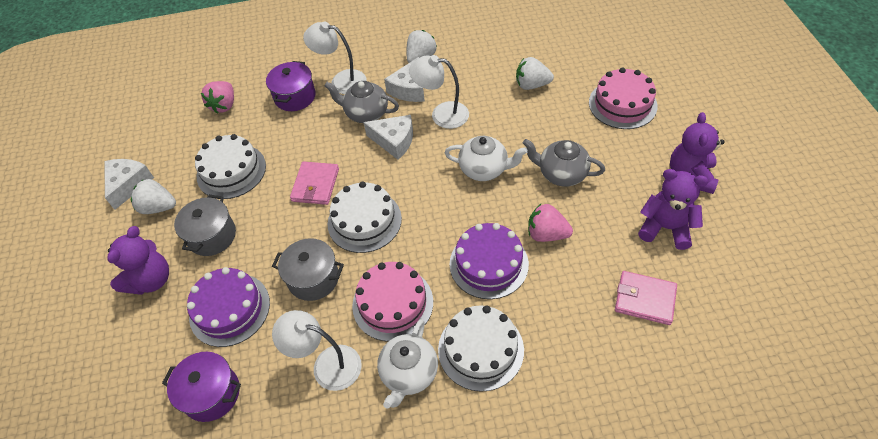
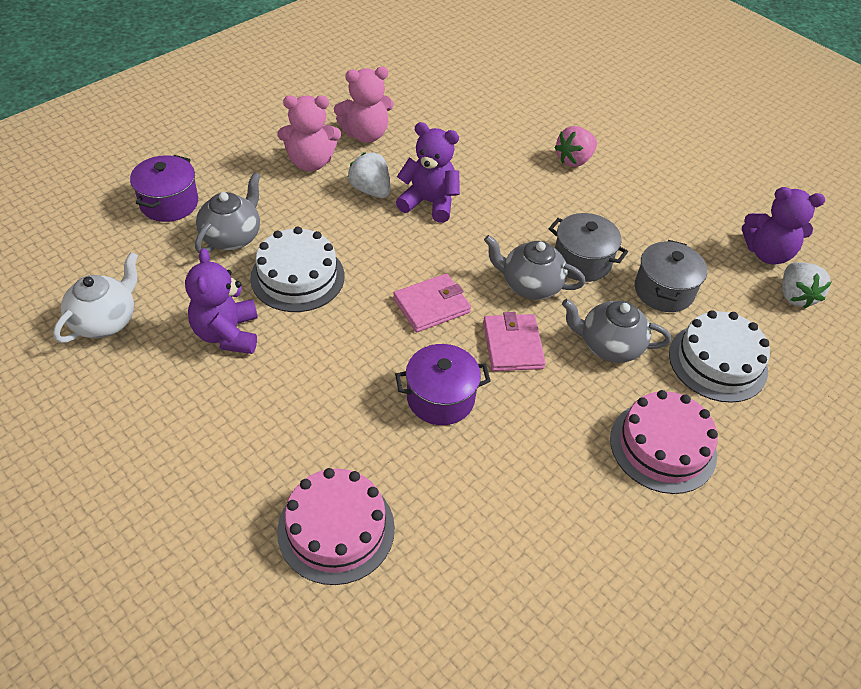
grey teapot: [324,81,399,123] [523,139,605,187] = 2 -> [195,172,261,253] [484,235,585,300] [562,299,671,363] = 3
pink strawberry: [201,81,234,114] [528,204,573,242] = 2 -> [554,126,597,167] = 1
pink teddy bear: none = 0 -> [277,95,341,171] [334,67,394,143] = 2
purple cake: [187,267,270,347] [450,223,529,299] = 2 -> none = 0
white cake: [195,134,266,199] [328,181,402,253] [438,305,524,392] = 3 -> [250,227,344,312] [669,310,770,403] = 2
white cheese: [104,159,154,210] [363,115,413,160] [384,57,425,102] = 3 -> none = 0
white lamp: [272,310,362,391] [303,22,367,94] [409,55,469,129] = 3 -> none = 0
white strawberry: [131,179,176,214] [406,30,437,63] [516,57,554,90] = 3 -> [348,153,390,198] [782,262,831,309] = 2
white teapot: [377,319,438,409] [445,136,528,181] = 2 -> [53,252,138,343] = 1

